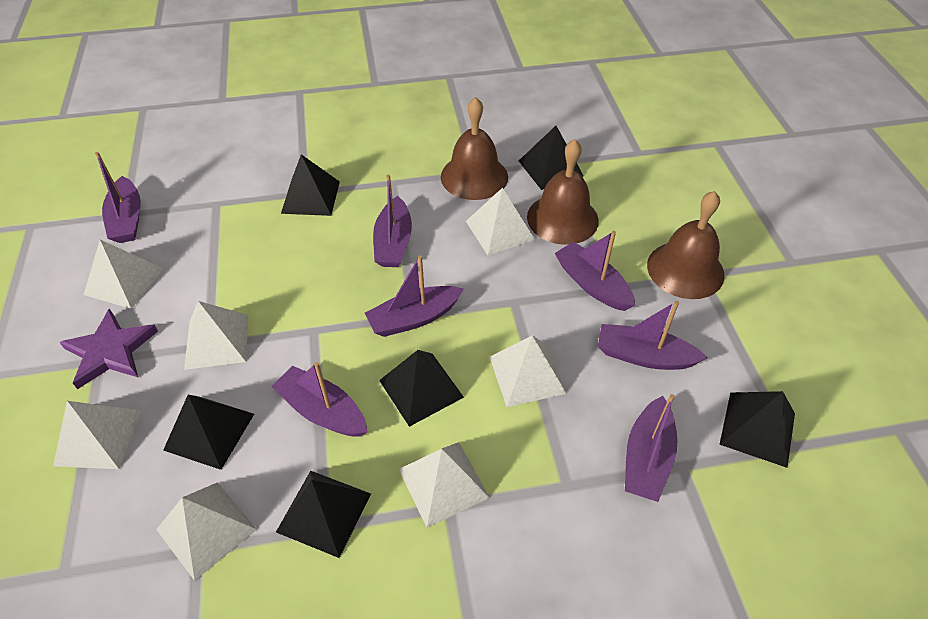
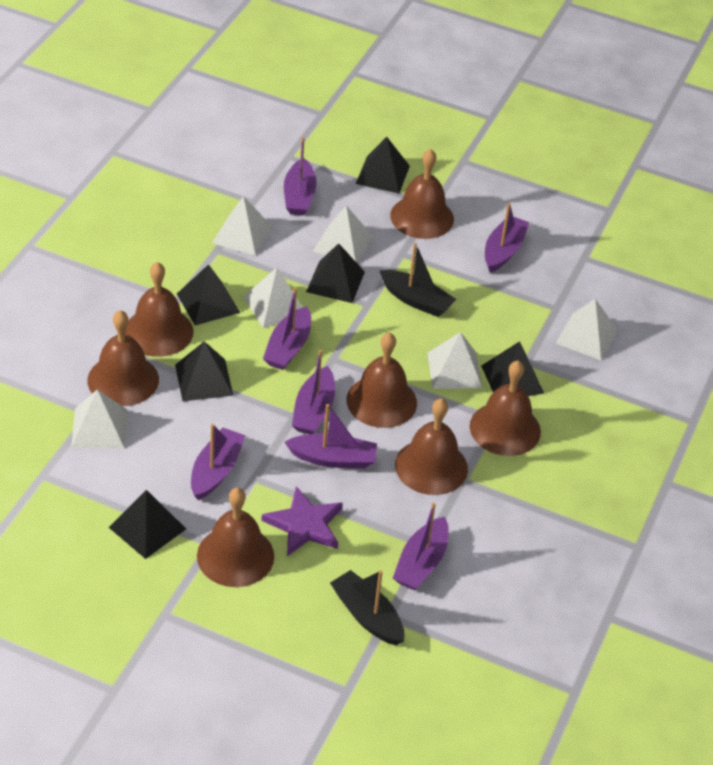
black boat: none = 0 -> [330,570,404,645] [379,243,456,317] = 2
brown bell: [441,97,508,200] [527,139,599,245] [647,191,725,299] = 3 -> [88,310,159,406] [125,262,194,357] [197,487,274,587] [347,332,417,428] [390,149,454,239] [395,398,468,495] [470,361,541,456] = 7
white pyramid: [53,401,141,469] [84,240,164,309] [156,482,257,581] [184,301,248,370] [399,442,490,528] [466,188,535,256] [490,335,567,407] = 7 -> [71,390,127,449] [212,196,273,256] [243,267,303,328] [313,206,373,263] [427,332,482,389] [555,299,618,360] = 6

